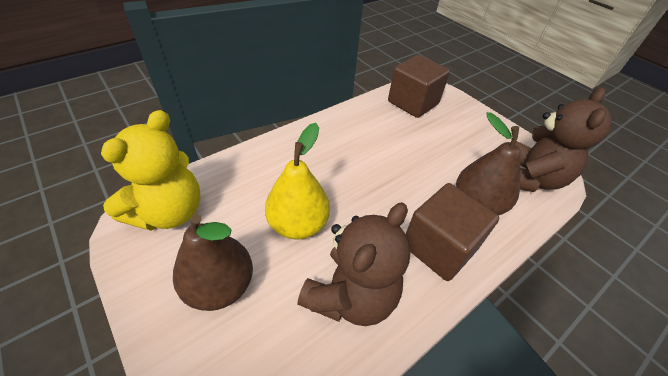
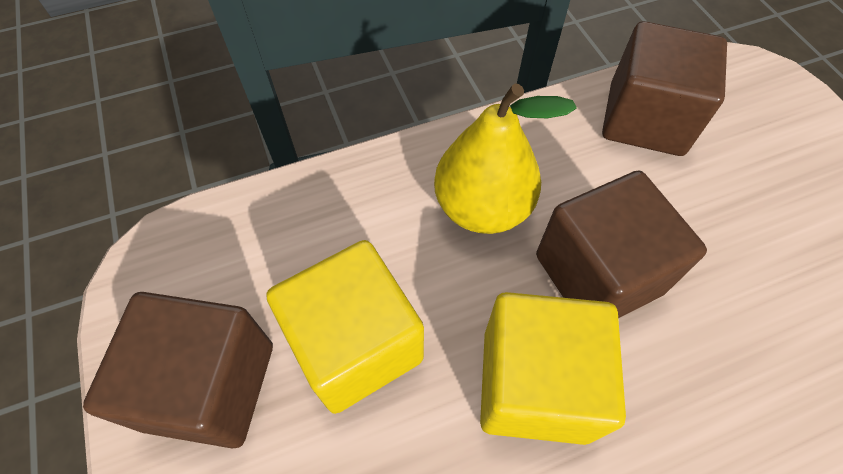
brown cube: [388,55,450,118] [406,183,499,281] = 2 -> [83,292,273,449] [536,171,707,318] [602,21,727,156] = 3
brown pear: [173,214,253,311] [456,112,521,215] = 2 -> none = 0
brown teddy bear: [297,202,410,326] [515,87,612,192] = 2 -> none = 0
yellow cube: none = 0 -> [266,240,424,414] [480,292,626,445] = 2
yellow teddy bear: [101,110,200,231] = 1 -> none = 0

